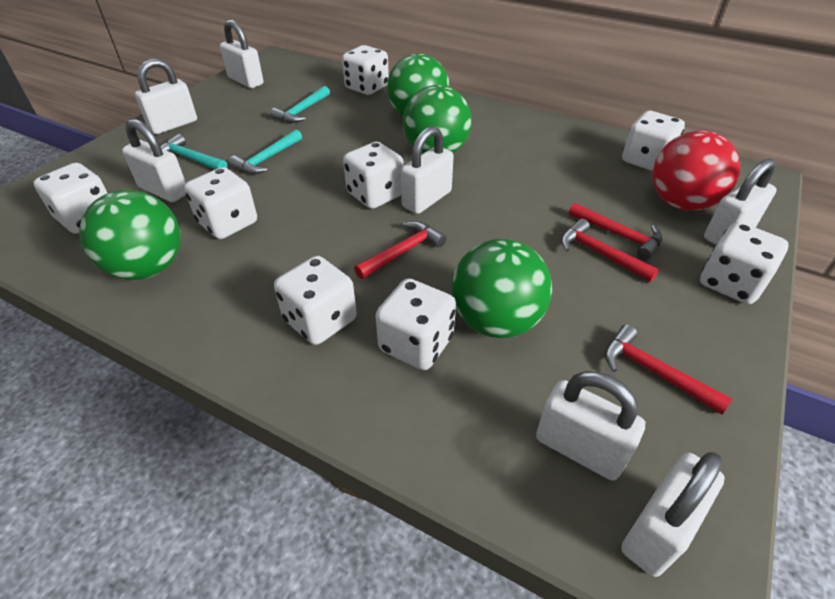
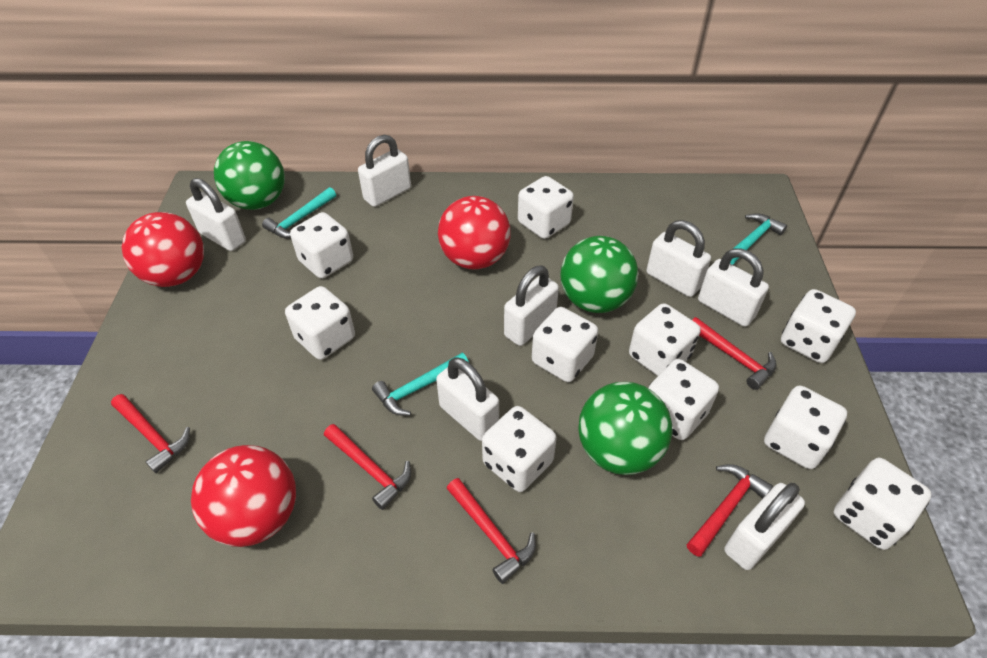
green ball: [79,190,181,280] [387,53,450,116] [403,85,472,154] [451,239,552,338] = 4 -> [214,141,285,210] [561,236,639,313] [578,382,672,475] = 3
red ball: [653,130,740,211] = 1 -> [122,212,204,287] [191,445,296,547] [438,196,511,269] = 3
red hammer: [354,221,447,279] [561,219,659,282] [569,203,662,260] [605,324,732,415] = 4 -> [111,394,190,473] [324,424,411,510] [446,478,536,584] [687,464,773,557] [692,317,777,390] = 5
white dice: [33,163,108,234] [184,167,257,239] [274,256,357,345] [342,45,389,95] [343,142,404,209] [375,278,456,370] [622,111,685,171] [700,222,789,304] = 8 -> [285,286,355,360] [290,212,353,279] [482,406,556,492] [518,176,574,239] [532,307,598,382] [629,303,701,376] [649,359,719,440] [764,385,847,469] [781,289,856,363] [834,458,931,550] = 10

